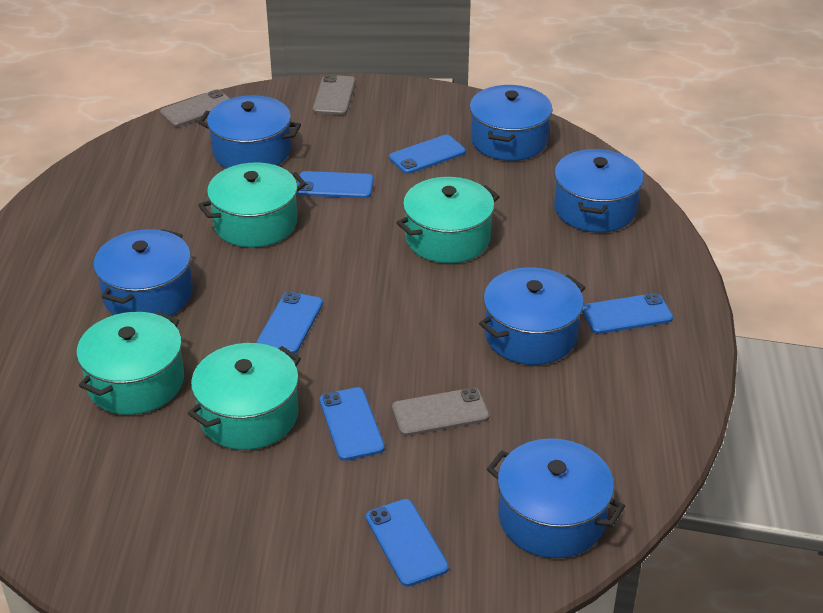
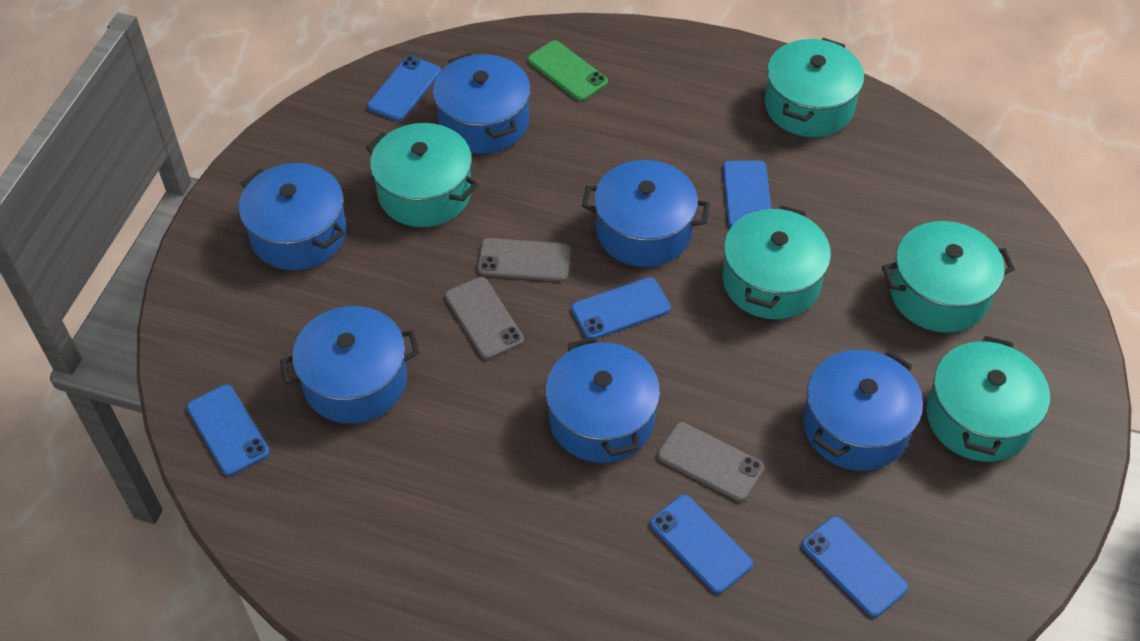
green phone: none = 0 -> [528,40,608,101] = 1
turquoise pot: [76,312,184,415] [188,343,301,450] [198,162,306,248] [396,177,500,263] = 4 -> [366,123,479,227] [723,205,831,319] [765,38,864,137] [882,221,1015,333] [926,336,1050,462] = 5

